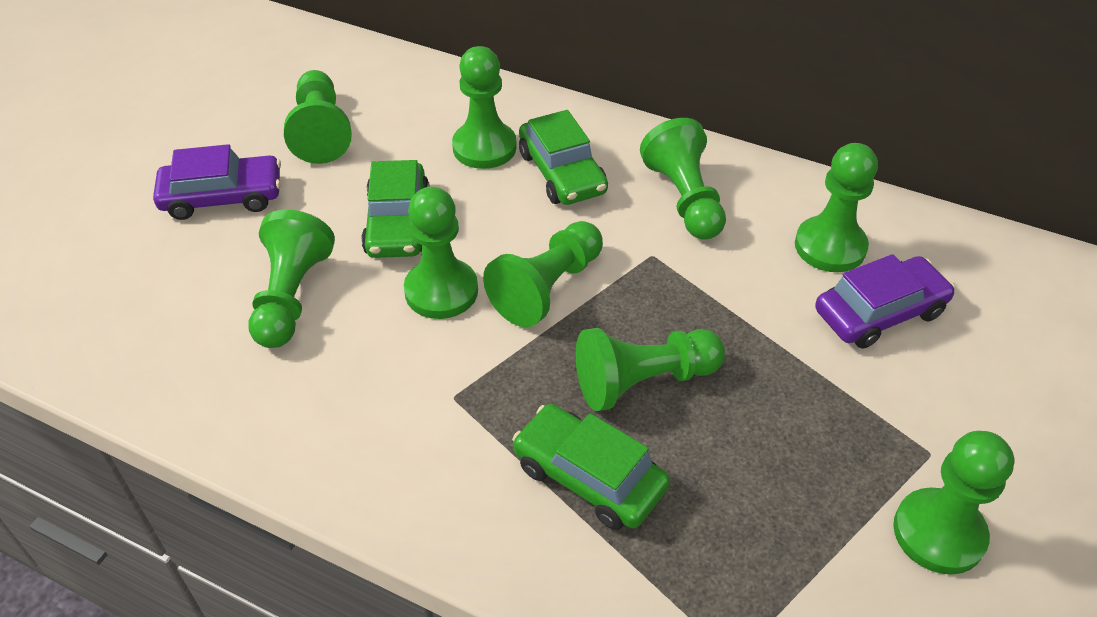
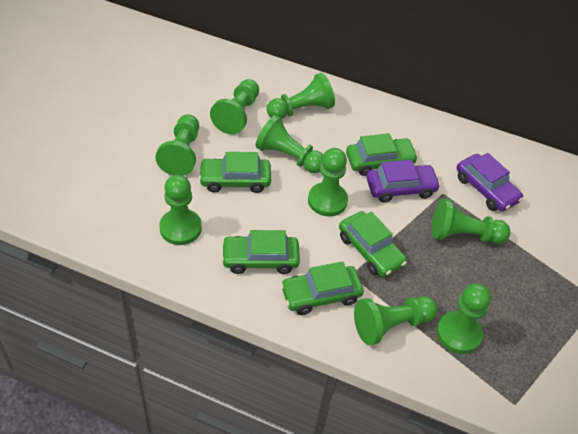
green car: [361,160,430,258] [512,404,670,530] [519,110,608,205] = 3 -> [199,152,271,193] [221,230,300,274] [280,261,364,315] [339,211,407,277] [346,133,418,176] = 5

